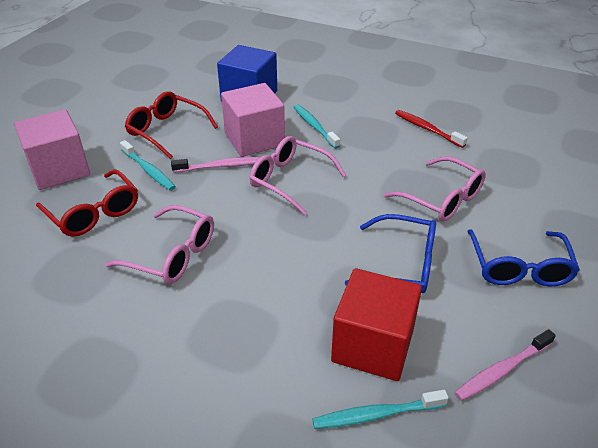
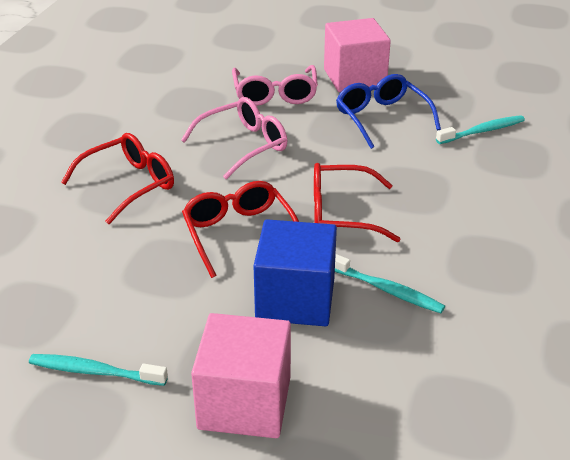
blue glasses: [345,214,436,293] [467,229,580,287] = 2 -> [336,74,441,149] = 1
pink glasses: [105,205,214,284] [249,136,346,215] [384,156,486,222] = 3 -> [181,97,287,180] [232,65,318,106] = 2
pink toothbrush: [171,157,261,173] [454,329,556,401] = 2 -> none = 0
red cube: [331,268,422,381] = 1 -> none = 0
red glasses: [36,169,138,237] [125,91,218,159] = 2 -> [61,133,174,224] [182,181,299,278] [314,163,400,242] = 3
red toothbrush: [395,110,468,148] = 1 -> none = 0

